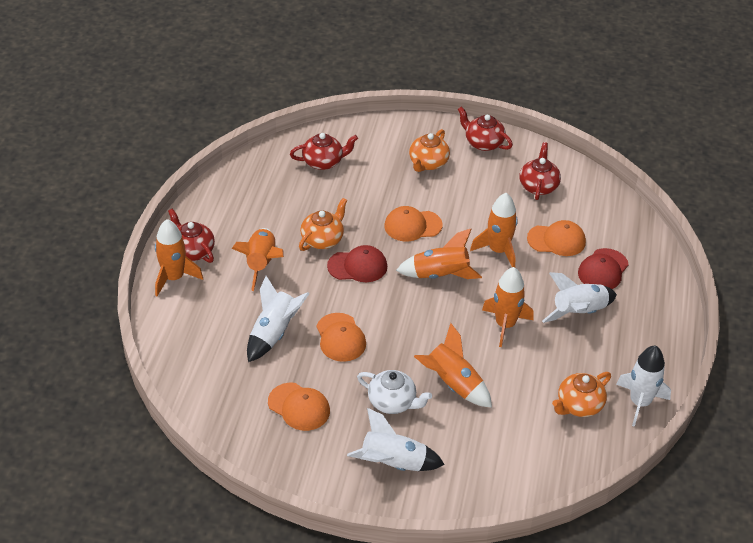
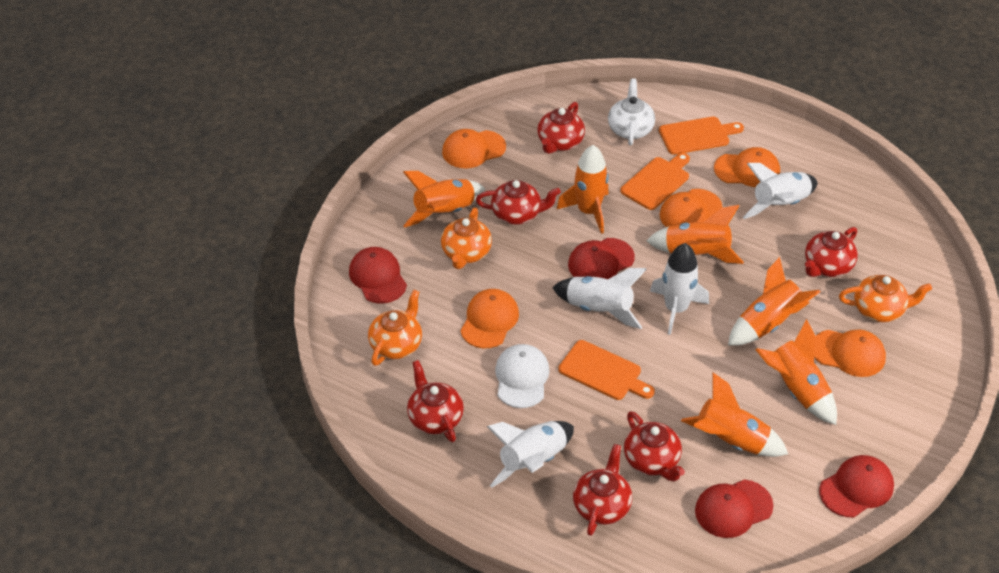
orange cap: [268,383,330,431] [316,313,366,362] [384,206,443,241] [527,220,586,256] = 4 -> [442,129,506,168] [460,289,519,349] [660,189,722,227] [714,147,780,187] [814,330,886,377] = 5
orange cutting board: none = 0 -> [558,340,655,400] [620,153,690,210] [659,117,744,155] = 3
red cap: [327,245,387,282] [578,248,629,289] = 2 -> [349,247,407,304] [568,238,635,279] [695,480,774,538] [819,455,894,517] = 4
red teapot: [168,209,215,263] [290,133,358,170] [458,107,513,151] [520,142,561,200] = 4 -> [407,360,464,442] [476,180,561,225] [537,102,585,154] [573,444,632,536] [624,411,685,482] [805,227,858,277] = 6
white cap: none = 0 -> [495,344,550,408] = 1

